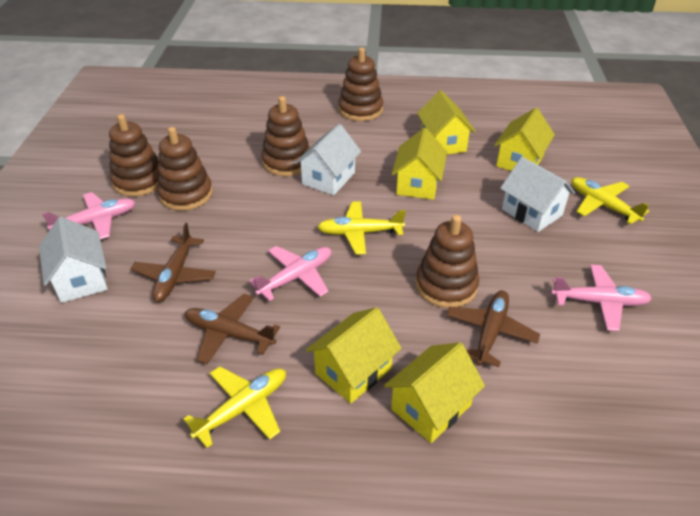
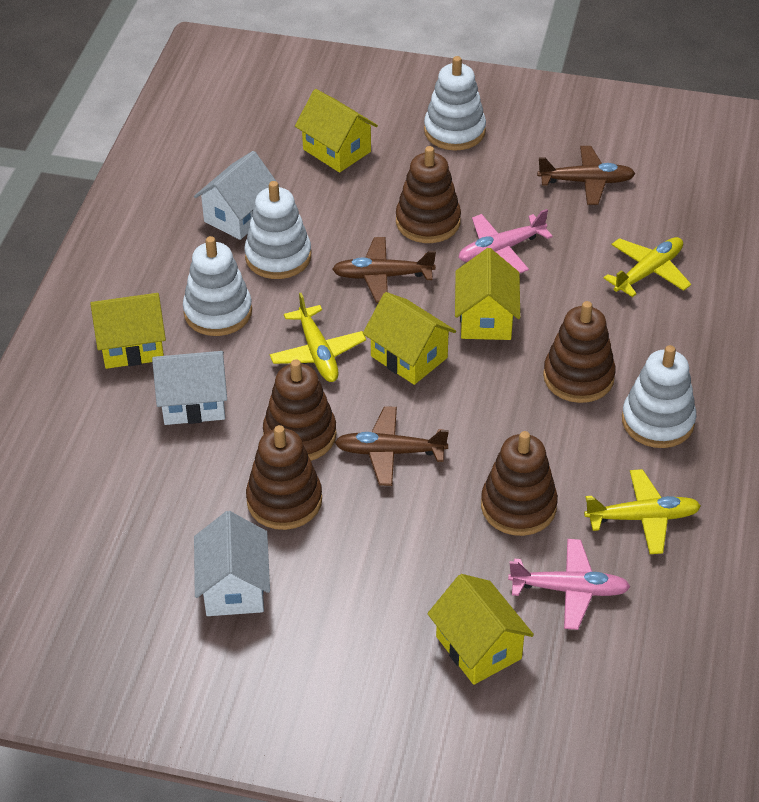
pink plane: [42,192,136,239] [249,246,331,301] [551,265,652,331] = 3 -> [458,209,553,273] [508,539,631,630] = 2
white stacking toy: none = 0 -> [183,236,252,336] [244,181,311,279] [424,56,486,151] [622,345,696,448] = 4

